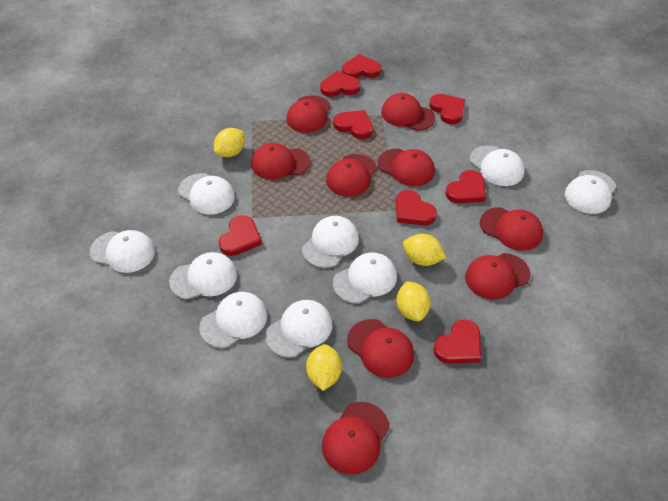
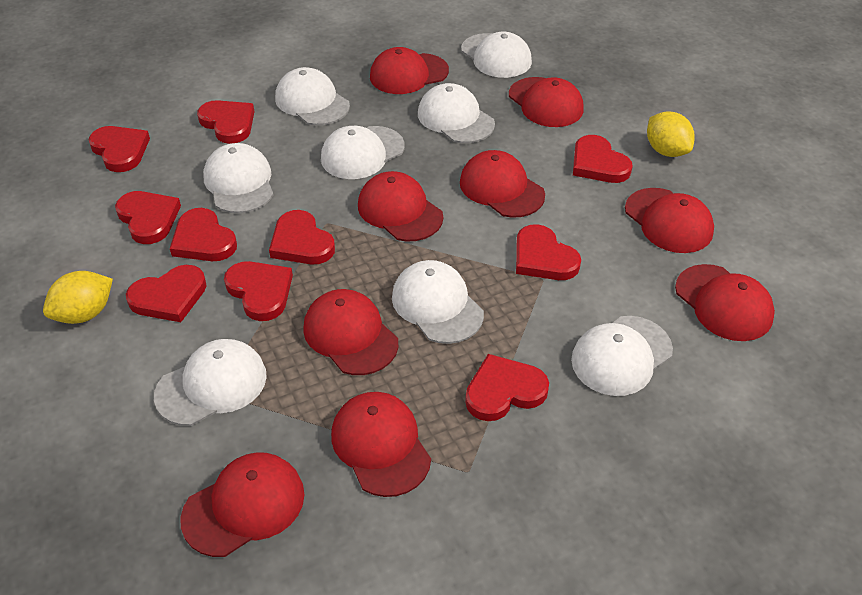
red heart: [219,215,262,256] [320,71,360,97] [333,110,373,139] [342,54,381,78] [396,190,437,225] [429,94,465,124] [433,319,481,364] [446,170,486,203] = 8 -> [88,126,150,172] [115,191,181,244] [126,265,207,322] [170,208,237,261] [197,100,255,144] [224,261,293,321] [269,210,335,264] [465,354,549,421] [516,224,581,280] [573,135,633,183] = 10
white cap: [90,230,155,273] [169,252,237,300] [178,173,235,215] [199,292,267,348] [265,300,332,358] [302,216,359,268] [333,252,397,304] [470,145,525,186] [565,170,616,214] = 9 -> [154,339,267,426] [203,143,273,213] [275,67,350,125] [321,126,405,179] [392,260,484,344] [418,83,495,143] [461,32,532,78] [571,316,673,396] = 8
yellow lemon: [214,128,245,157] [306,344,342,391] [396,281,431,321] [403,234,446,266] = 4 -> [43,271,113,324] [647,111,695,157] = 2

